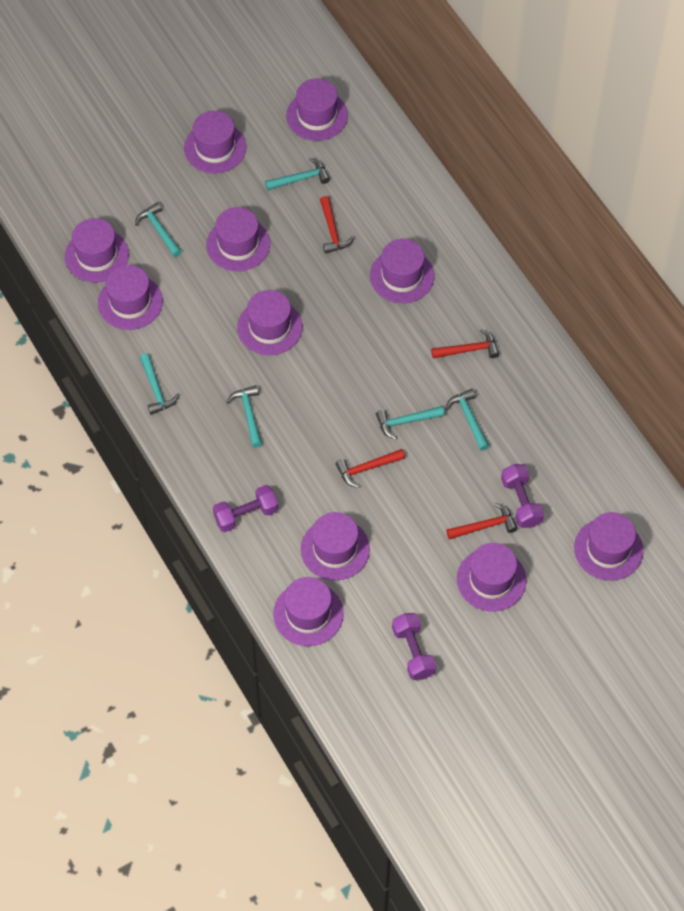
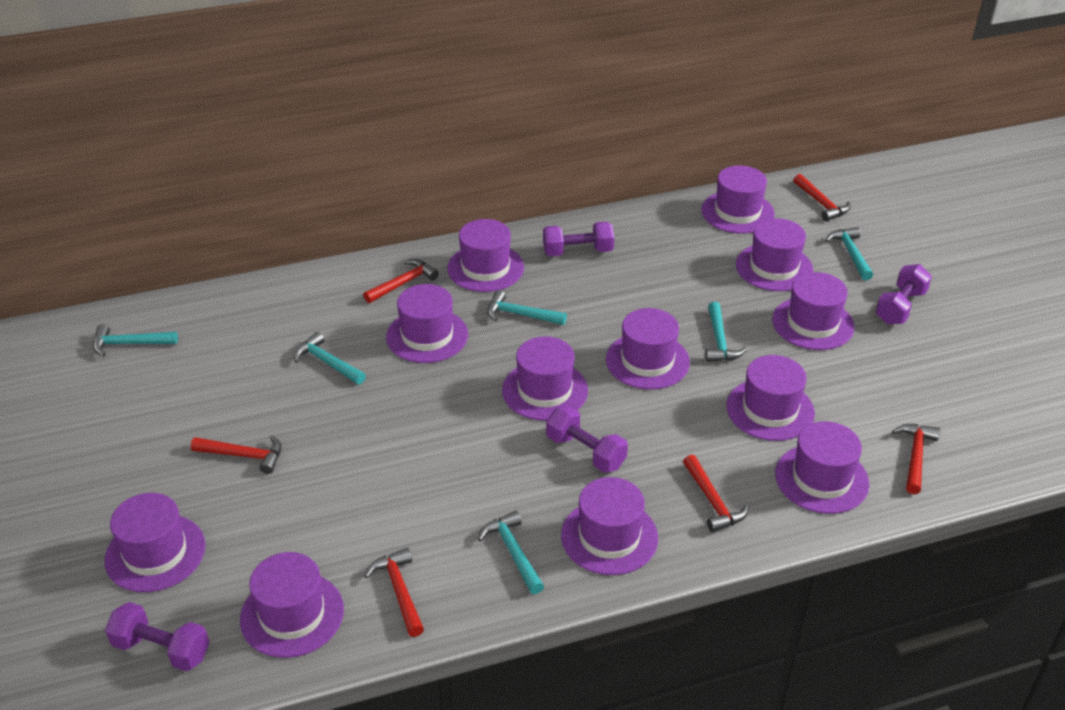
purple dumbbell: [213,485,278,532] [392,613,436,680] [501,464,544,528] = 3 -> [105,602,209,671] [543,222,614,256] [546,406,628,473] [876,264,932,325] = 4
purple hat: [65,218,129,282] [98,265,163,330] [184,111,246,173] [206,207,270,271] [237,290,303,355] [273,577,344,646] [286,79,348,141] [301,512,370,581] [370,239,434,303] [457,543,527,611] [574,512,643,581] = 11 -> [104,493,205,592] [240,552,344,658] [386,284,468,363] [447,219,524,292] [502,336,588,421] [561,477,658,575] [606,308,690,389] [701,165,775,234] [726,355,815,441] [736,218,813,291] [772,272,855,350] [775,421,869,514] = 12
red hammer: [320,196,354,253] [335,449,405,488] [431,329,499,358] [446,503,517,540] = 4 -> [191,435,281,474] [363,259,439,303] [364,548,424,637] [683,455,749,533] [793,174,851,221] [892,424,940,494] = 6

